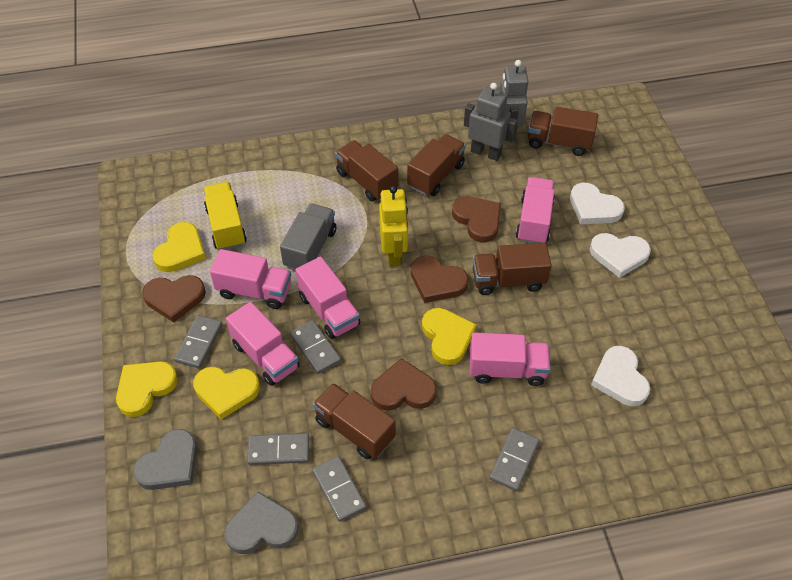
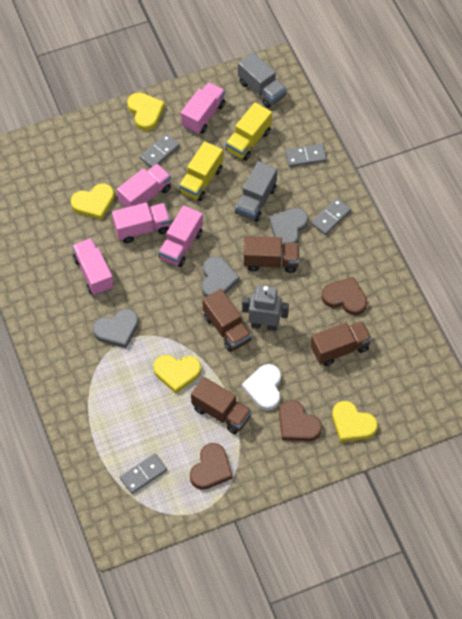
brown heart: [142,275,206,323] [371,358,437,411] [411,256,469,303] [452,196,501,242] = 4 -> [190,443,233,490] [279,400,322,441] [322,277,367,315] = 3
brown truck: [313,383,396,459] [335,140,398,202] [407,134,466,196] [473,242,552,295] [528,106,598,156] = 5 -> [191,377,252,434] [202,289,251,352] [244,236,300,273] [311,321,372,366] = 4
grey domino: [174,315,223,369] [247,433,309,465] [290,320,341,374] [312,456,366,522] [489,428,539,491] = 5 -> [120,453,167,494] [140,134,180,167] [285,144,327,167] [311,198,351,235] = 4
grey heart: [133,429,197,490] [224,491,298,554] = 2 -> [93,309,139,348] [201,256,240,297] [269,208,308,248] = 3
grey robot: [464,83,518,161] [500,60,528,141] = 2 -> [242,285,289,331] = 1
grey truck: [280,203,336,271] = 1 -> [235,161,277,222] [238,52,287,108] = 2
white heart: [570,183,625,224] [590,233,651,278] [591,346,650,406] = 3 -> [242,364,281,411] = 1
yellow robot: [379,186,408,267] = 1 -> none = 0
yellow truck: [203,182,247,250] = 1 -> [179,141,223,201] [226,103,272,161] = 2

